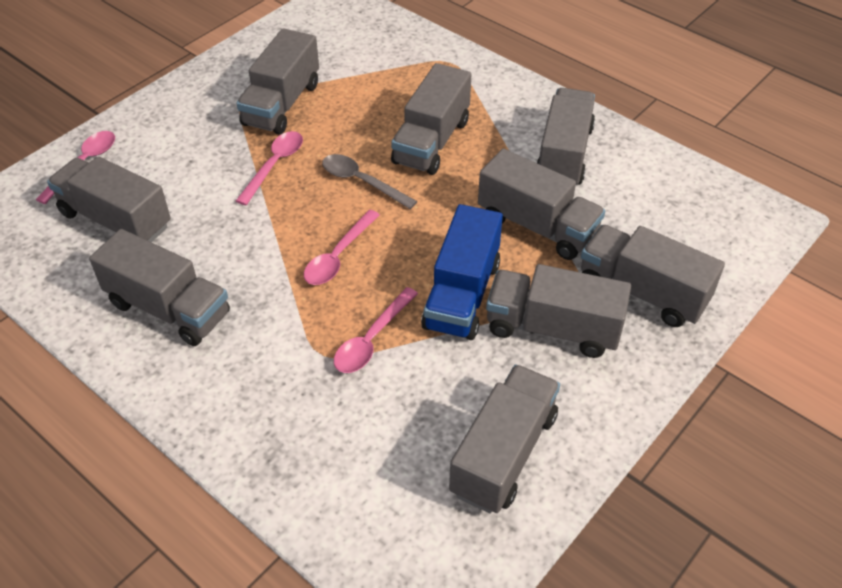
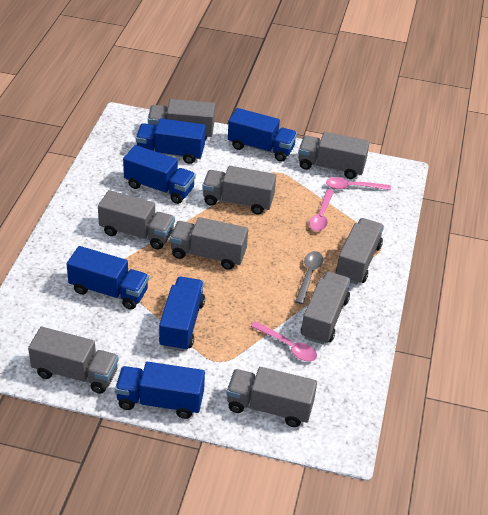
blue truck: [421,204,503,340] = 1 -> [67,246,149,310] [115,362,205,419] [123,145,196,204] [136,118,206,164] [159,277,205,351] [228,108,297,162] = 6
pink spoon: [35,131,115,204] [236,131,303,205] [304,210,380,285] [334,287,418,373] = 4 -> [251,321,317,361] [309,189,334,231] [326,177,391,190] = 3

